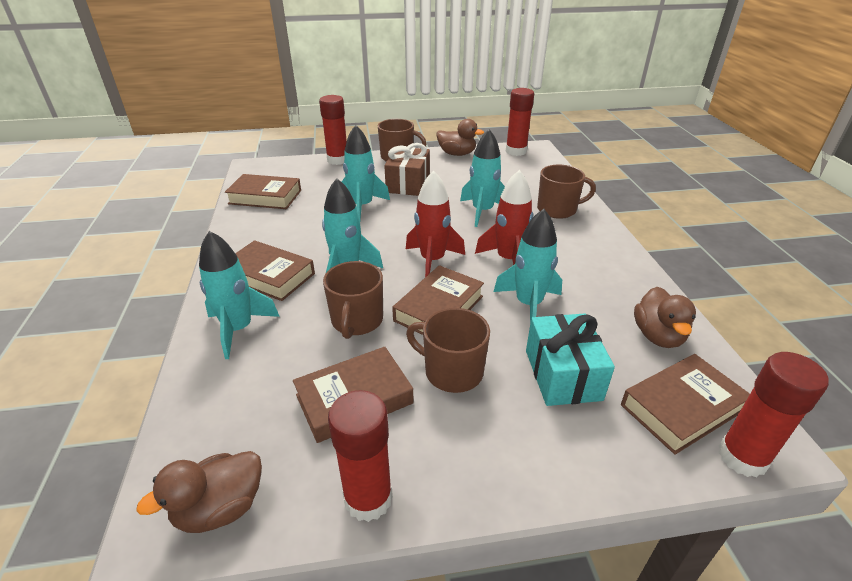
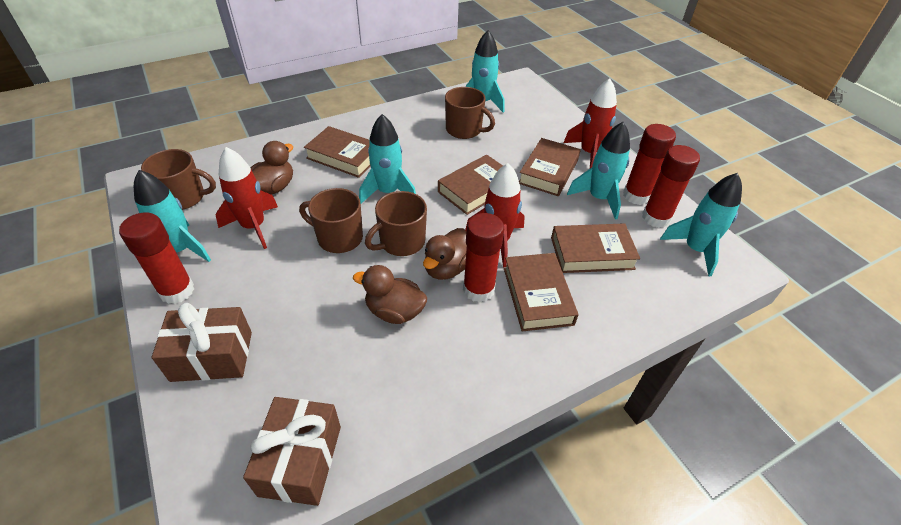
brown gift: [384,143,430,196] = 1 -> [152,303,252,382] [243,397,341,506] = 2
red rocket: [406,170,465,277] [475,170,533,265] = 2 -> [216,147,278,249] [465,163,525,267] [564,79,617,168] = 3
turquoise gift: [526,313,615,406] = 1 -> none = 0

